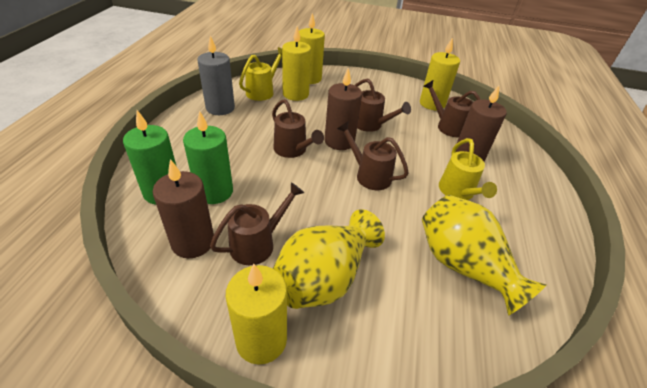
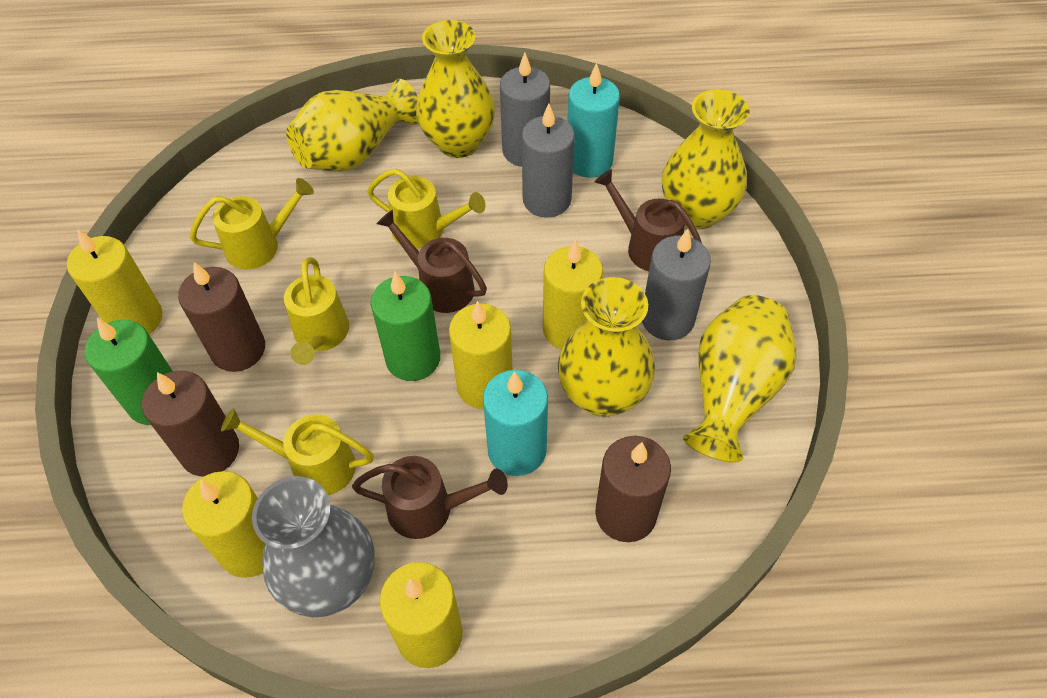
brown watering can: [210,182,304,265] [272,99,324,158] [337,122,409,190] [355,78,411,132] [423,80,480,137] = 5 -> [352,456,508,539] [376,210,487,313] [595,169,702,271] = 3
grey candle: [198,35,235,115] = 1 -> [500,52,550,167] [522,104,575,218] [642,229,711,340] = 3
grey vase: none = 0 -> [252,476,375,617] = 1
turquoise candle: none = 0 -> [483,370,548,476] [567,63,620,178] = 2
yellow candle: [226,264,287,365] [282,26,311,101] [299,13,325,84] [420,37,460,110] = 4 -> [67,230,162,334] [182,471,266,578] [379,562,463,668] [449,301,513,409] [543,240,603,350] = 5
yellow vase: [273,209,385,309] [422,195,547,316] = 2 -> [286,79,419,172] [416,20,495,158] [558,277,655,417] [662,89,750,229] [683,295,797,462] = 5
yellow watering can: [239,47,282,101] [439,138,497,200] = 2 -> [190,178,314,270] [221,408,374,495] [284,257,349,365] [367,169,486,249] = 4

